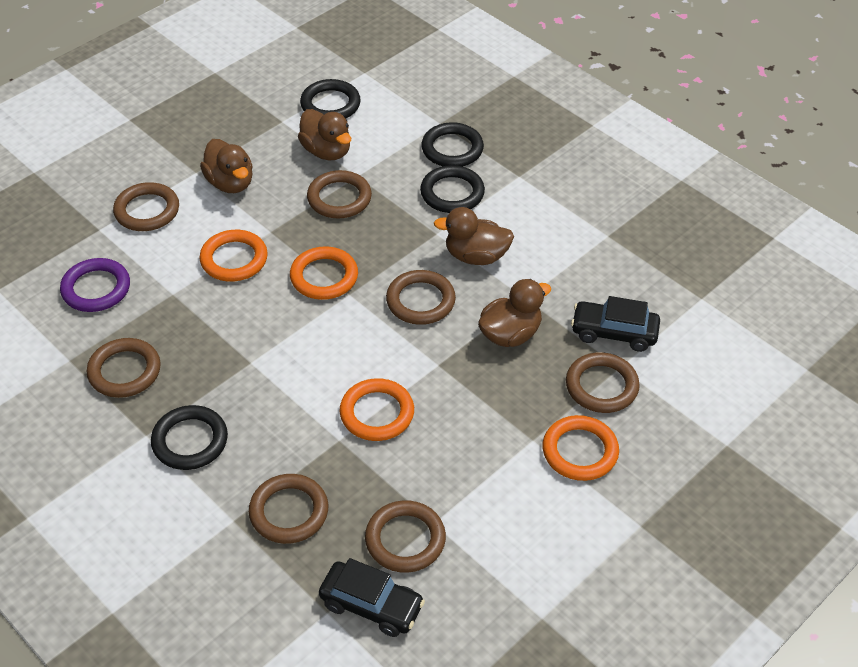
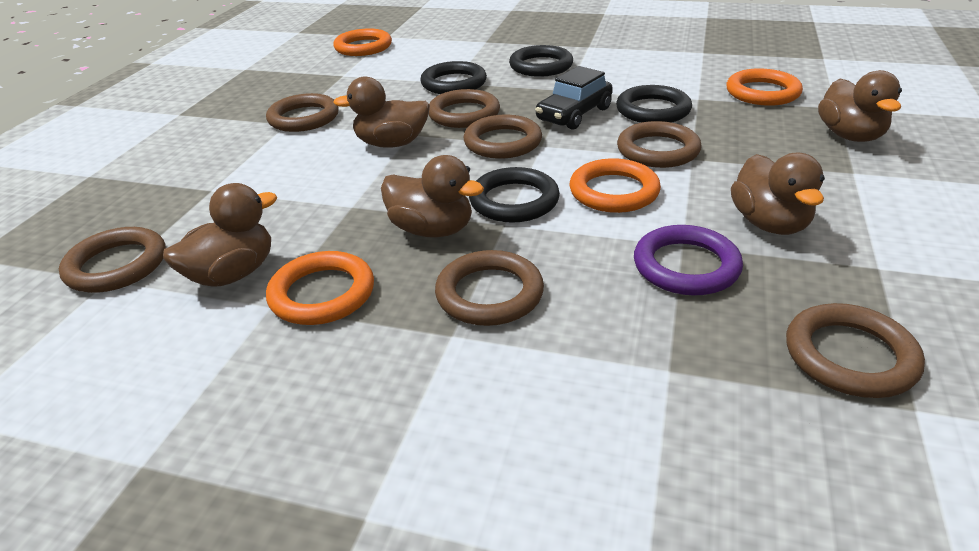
black car: [319,558,425,637] [571,296,660,352] = 2 -> [535,66,613,130] = 1
brown duck: [200,139,253,193] [298,109,351,160] [434,207,514,265] [478,279,551,347] = 4 -> [163,183,277,287] [333,76,430,148] [381,155,484,238] [731,153,825,235] [818,70,902,142] = 5

